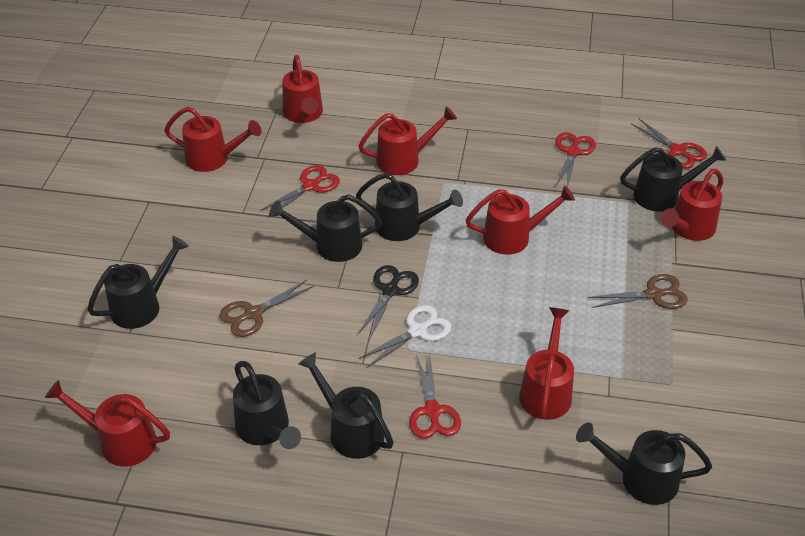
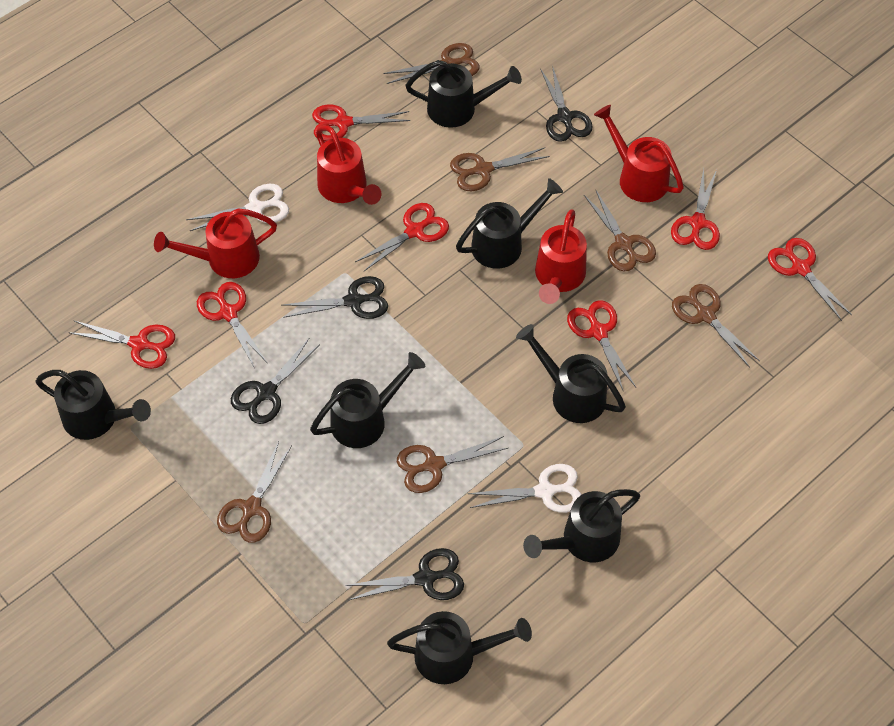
black scissors: [358,265,419,339] = 1 -> [231,339,319,424] [282,276,388,319] [345,548,464,600] [540,65,593,142] = 4
brown scissors: [219,280,314,337] [588,274,688,309] = 2 -> [217,442,292,543] [383,43,480,84] [397,436,508,493] [450,147,550,191] [584,189,656,271] [672,284,760,368] = 6
red scissors: [260,165,340,217] [409,352,461,439] [555,132,596,188] [631,119,707,168] = 4 -> [68,320,175,369] [197,282,267,367] [312,104,410,142] [355,203,449,272] [567,300,636,392] [671,169,720,250] [768,238,852,321] = 7
red watering can: [45,380,170,467] [164,107,262,172] [282,55,323,123] [359,106,457,175] [466,186,575,255] [519,307,574,420] [660,169,723,241] = 7 -> [154,209,277,278] [316,125,381,205] [535,210,587,304] [594,105,684,202] = 4
white scissors: [358,305,451,368] = 1 -> [186,184,289,231] [467,464,582,513] = 2

